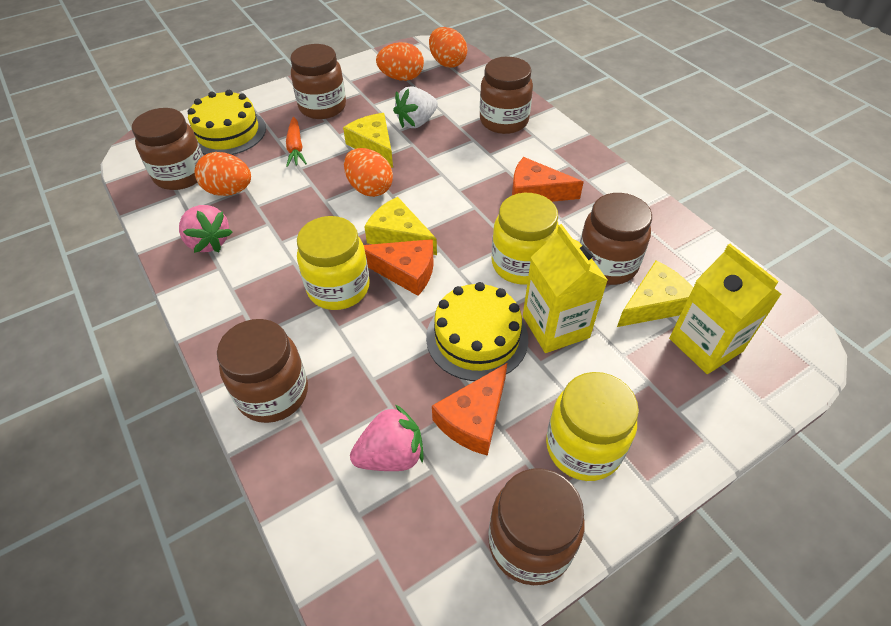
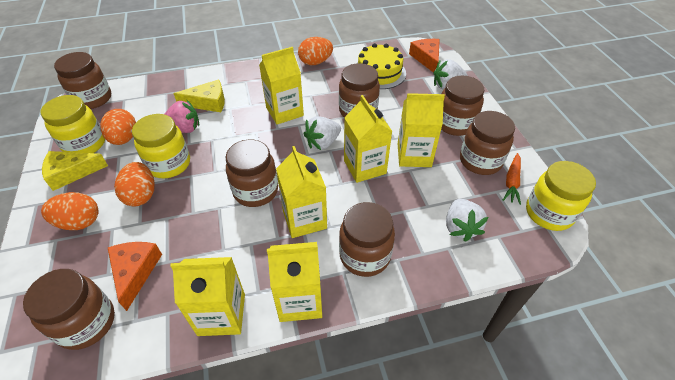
brown jar: [132,108,203,190] [217,319,308,423] [290,44,346,119] [480,56,533,134] [488,469,585,585] [580,193,652,285] = 6 -> [23,269,115,350] [54,52,111,109] [225,140,278,207] [339,63,380,117] [339,202,395,277] [441,76,485,136] [460,111,515,175] = 7
orange cheese: [364,239,434,296] [432,363,507,456] [512,157,584,202] = 3 -> [108,242,162,311] [409,39,440,72] = 2
pink strawberry: [179,205,233,253] [350,404,424,471] = 2 -> [165,100,199,133] = 1
white strawberry: [393,86,438,128] = 1 -> [304,116,341,150] [433,59,468,89] [446,199,489,242] = 3
yellow cake: [188,90,266,155] [426,282,528,381] = 2 -> [358,43,406,89] = 1
yellow carton: [523,224,608,353] [669,244,782,374] = 2 -> [170,257,245,336] [259,47,304,124] [267,242,322,322] [276,146,327,238] [344,95,392,183] [398,93,445,167] = 6
yellow cheese: [343,113,393,168] [364,197,437,255] [617,261,693,327] = 3 -> [42,151,108,191] [174,79,225,112] = 2

